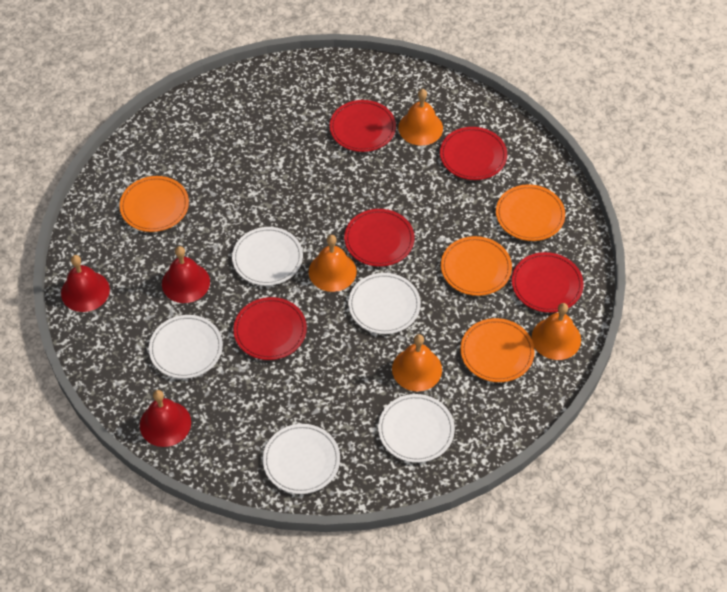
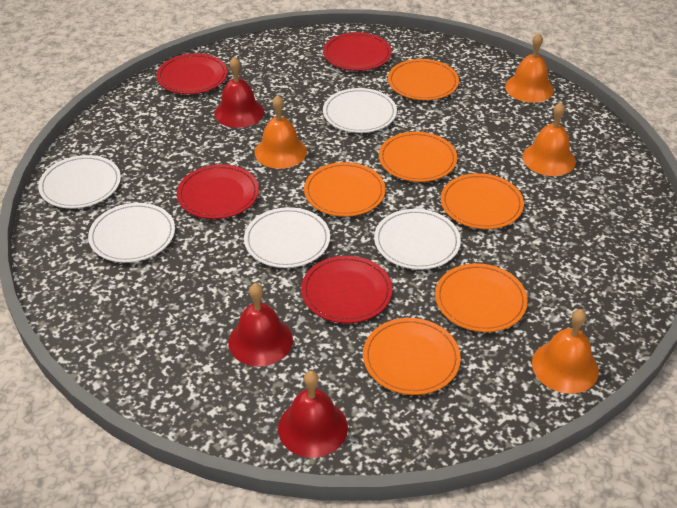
orange plate: [120,176,189,232] [441,236,512,296] [460,318,535,382] [496,184,565,241] = 4 -> [304,162,386,217] [363,318,461,395] [379,132,457,182] [388,59,459,100] [435,263,528,332] [441,173,524,229] = 6
red plate: [233,297,307,360] [330,100,396,152] [344,209,414,267] [440,127,507,180] [512,252,584,313] = 5 -> [156,53,228,94] [177,164,259,219] [301,256,392,323] [323,32,392,71] = 4

